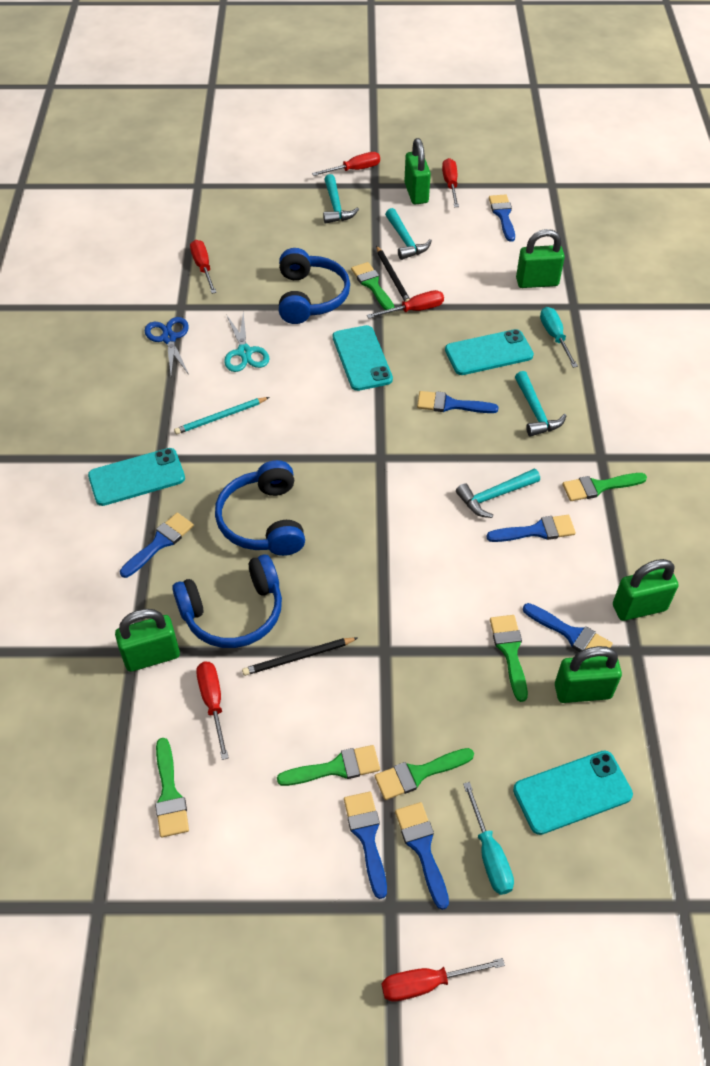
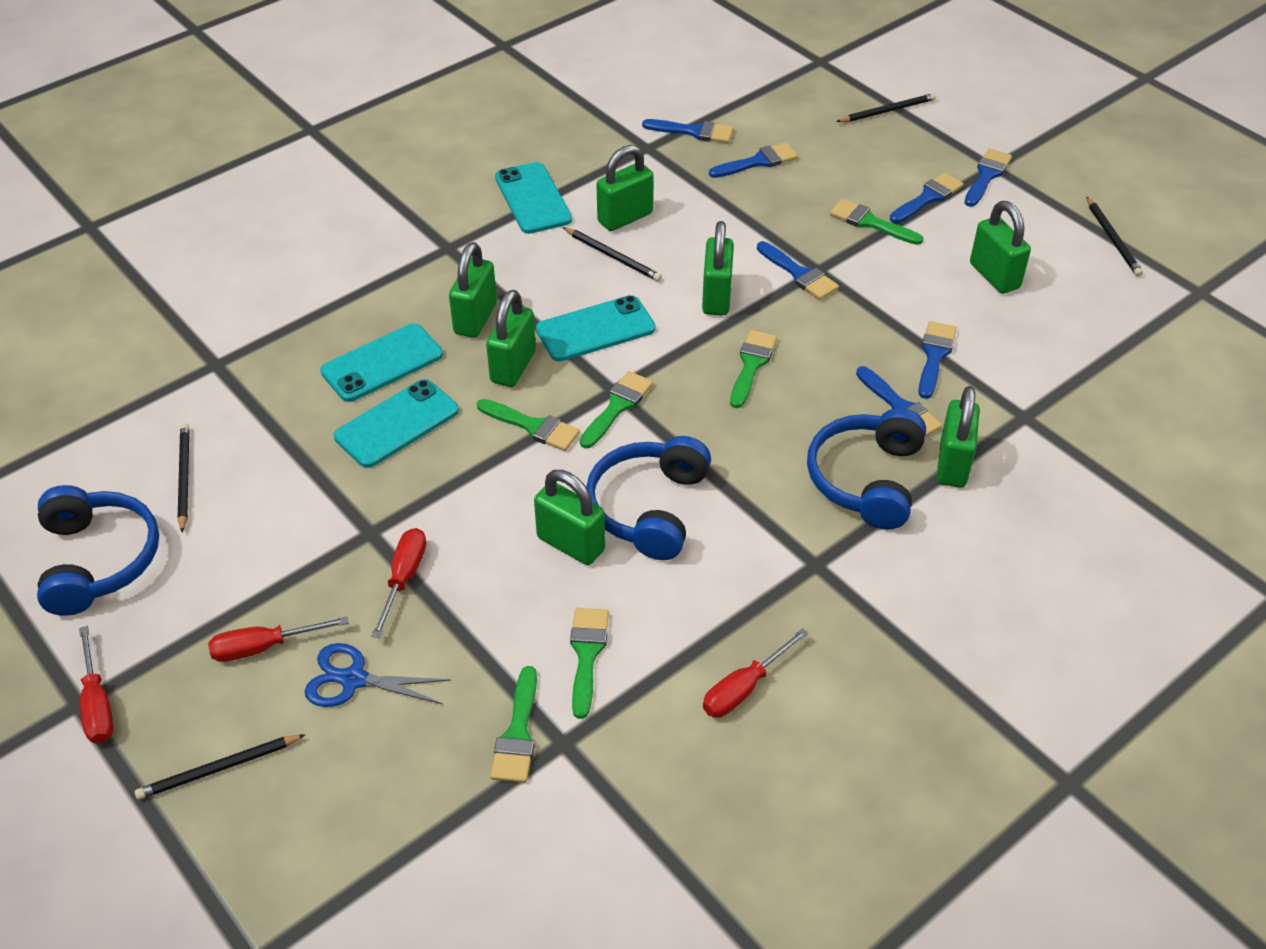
black pencil: [242,637,358,676] [376,246,410,302] = 2 -> [135,734,306,800] [178,423,189,533] [563,227,662,281] [836,93,936,122] [1087,197,1143,276] = 5
green padlock: [115,609,180,672] [404,138,431,205] [516,229,565,288] [555,646,622,703] [613,559,679,621] = 5 -> [449,242,497,338] [486,290,536,387] [534,470,605,565] [596,145,654,231] [702,221,734,315] [937,386,980,488] [970,201,1031,294] = 7
red screwdriver: [190,240,217,294] [196,662,229,760] [312,152,380,176] [367,290,444,318] [382,958,505,1002] [442,158,459,207] = 6 -> [79,626,114,743] [208,616,349,662] [371,528,426,638] [703,628,809,718] = 4
turquoise hammer: [323,174,359,224] [385,208,432,260] [456,469,540,518] [515,371,566,437] = 4 -> none = 0
turquoise pencil: [174,397,269,434] = 1 -> none = 0
turquoise scissors: [224,312,270,372] = 1 -> none = 0
turquoise screwdriver: [463,782,514,895] [540,307,578,368] = 2 -> none = 0

